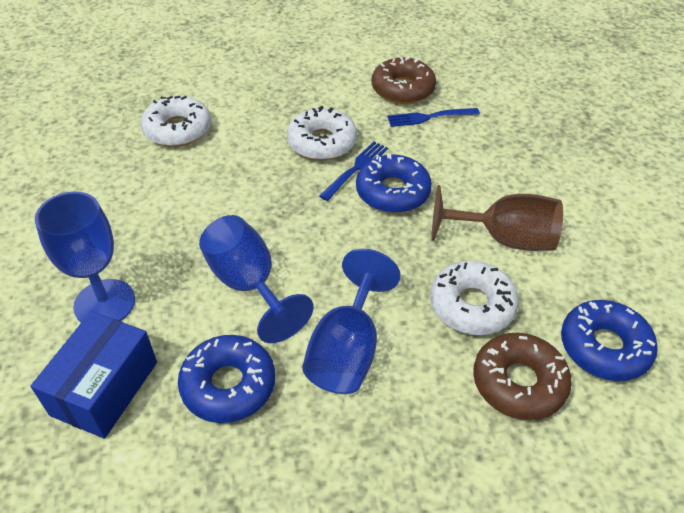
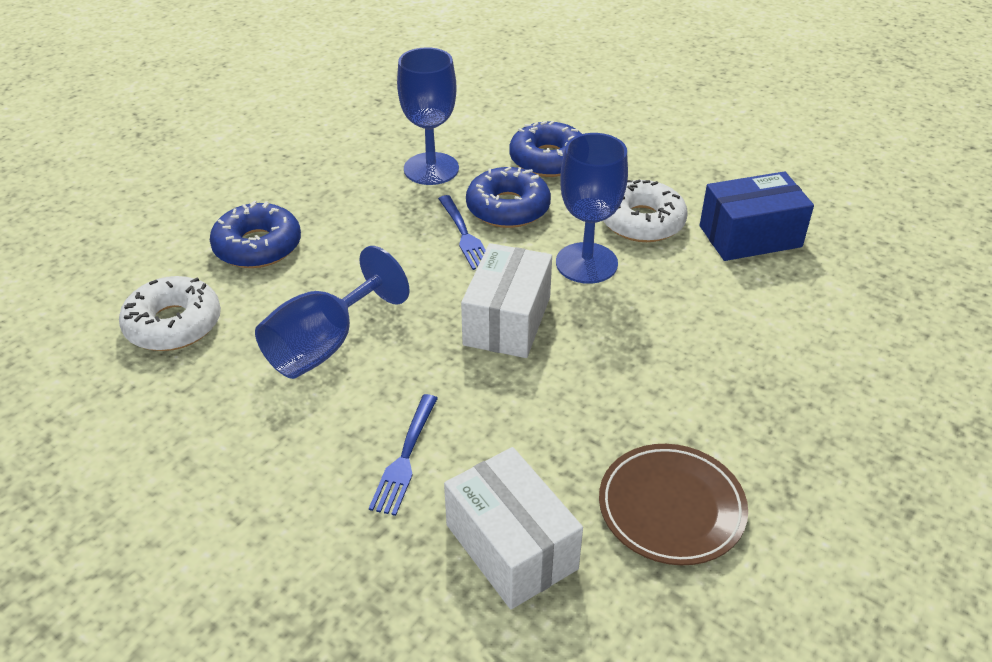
brown donut: [372,56,436,104] [473,333,572,420] = 2 -> none = 0
brown goblet: [431,185,563,251] = 1 -> none = 0
brown plate: none = 0 -> [599,444,748,565] = 1
white box: none = 0 -> [444,447,583,609] [461,243,552,358] = 2
white donut: [141,96,211,147] [287,106,357,160] [430,261,519,335] = 3 -> [119,276,221,351] [603,180,688,242] = 2

